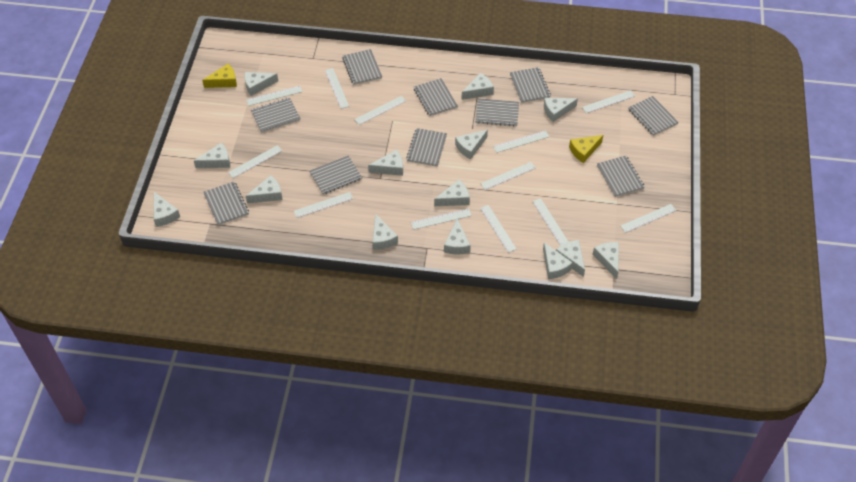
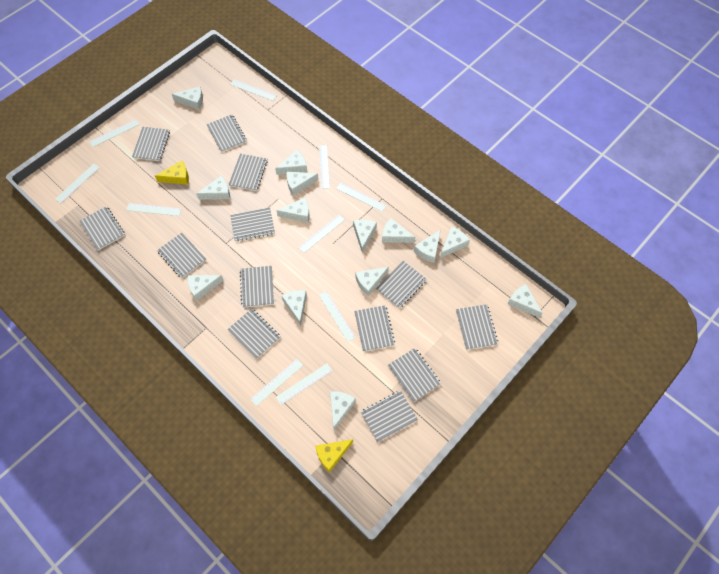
grey notebook: [203,181,249,225] [251,97,300,133] [310,155,362,195] [342,49,382,85] [406,128,447,167] [414,78,458,116] [475,98,519,127] [510,67,551,103] [597,156,644,197] [628,96,679,136] = 10 -> [79,206,125,250] [132,127,170,161] [157,233,206,278] [206,114,247,152] [227,309,281,359] [228,154,268,191] [230,208,275,242] [240,266,274,308] [354,305,395,352] [361,390,418,442] [376,261,427,308] [388,348,441,402] [456,304,498,350] = 13
white ruler: [228,145,283,178] [246,86,302,106] [294,192,353,218] [325,68,349,109] [354,96,406,125] [411,208,472,230] [480,162,536,190] [480,205,517,253] [493,130,549,153] [532,198,569,246] [582,90,635,113] [621,204,676,233] = 12 -> [55,164,100,203] [89,119,140,147] [126,203,181,216] [230,79,277,101] [250,359,303,406] [276,363,333,405] [298,215,344,253] [319,145,330,189] [319,291,356,342] [336,183,387,212] = 10

